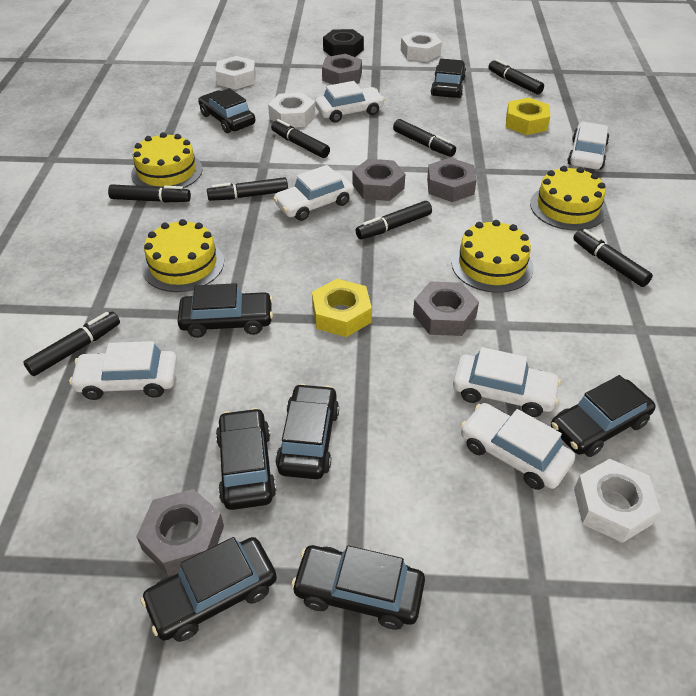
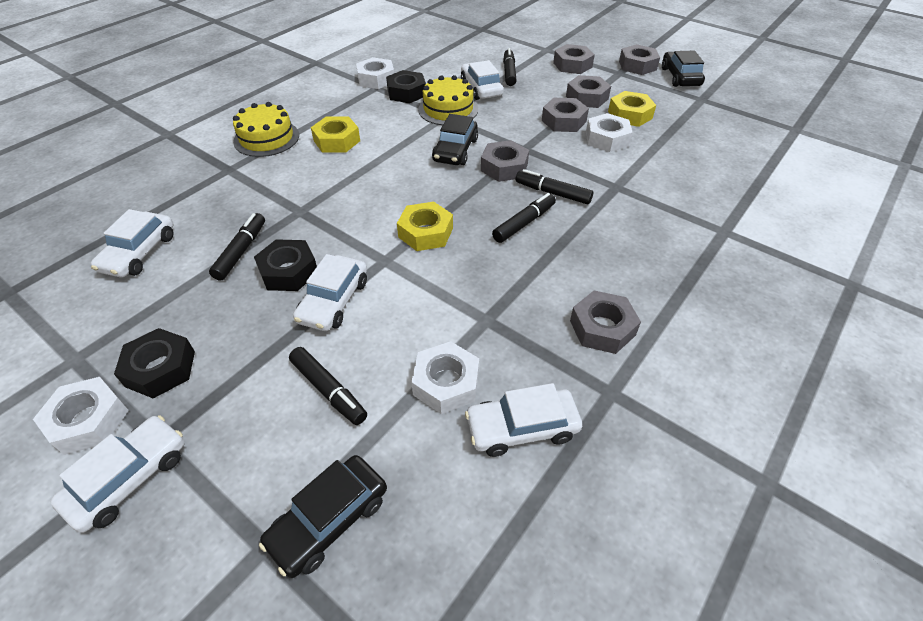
black car: [141,537,277,642] [177,283,273,338] [198,88,255,133] [216,408,276,510] [275,383,339,479] [291,545,425,630] [431,58,466,98] [551,375,656,457] = 8 -> [259,455,387,578] [432,114,478,165] [662,50,705,87] = 3
black marker: [23,312,120,376] [108,184,191,203] [207,177,288,201] [271,119,330,158] [356,201,432,239] [393,119,456,157] [489,59,544,95] [573,229,653,287] = 8 -> [209,213,265,281] [289,347,367,425] [492,193,556,243] [503,48,517,86] [516,169,593,204] = 5
black nut: [323,29,364,57] = 1 -> [114,328,195,399] [254,239,317,291] [386,70,426,103] = 3
grey nut: [136,489,224,576] [322,54,362,85] [353,159,405,201] [413,282,479,336] [427,158,477,202] = 5 -> [481,140,529,182] [542,98,589,132] [553,44,595,74] [566,75,611,108] [570,291,641,354] [619,44,660,75] = 6
white car: [69,341,177,400] [273,165,354,221] [315,81,385,123] [453,347,561,417] [461,403,575,490] [567,122,609,170] = 6 -> [50,415,185,533] [91,209,173,277] [293,254,367,331] [461,60,504,100] [465,383,582,457] = 5
yellow cake: [131,132,203,188] [142,219,224,292] [451,220,533,293] [530,166,606,231] = 4 -> [233,102,299,157] [418,75,478,125] = 2
yellow nut: [312,279,372,337] [506,98,550,135] = 2 -> [311,117,360,153] [397,202,453,251] [608,91,656,127] = 3

